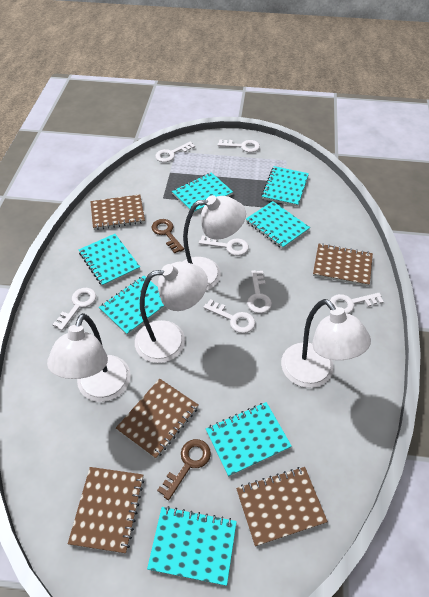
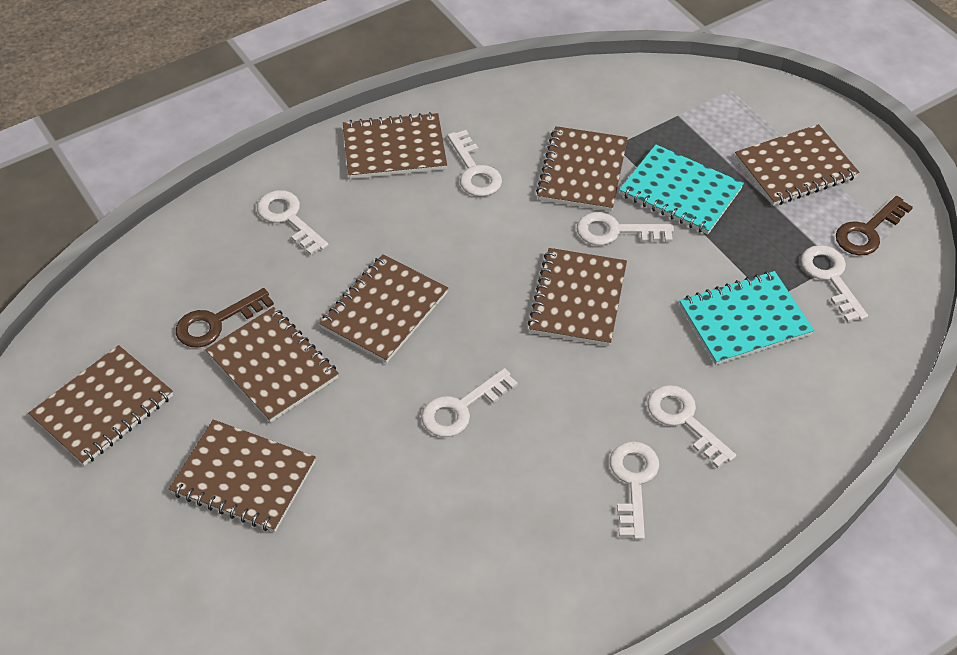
brown notebook: [68,467,144,554] [91,194,145,230] [116,379,199,459] [236,467,328,547] [313,243,373,286] = 5 -> [28,345,173,466] [169,419,316,532] [205,307,339,423] [319,254,448,363] [343,112,447,179] [528,248,627,346] [536,126,628,211] [735,124,860,206] = 8
turquoise notebook: [79,234,140,287] [99,276,165,335] [147,506,237,586] [172,172,233,214] [206,402,292,477] [246,201,310,249] [261,166,309,207] = 7 -> [619,145,744,234] [679,271,814,365] = 2
white lamp: [47,313,131,402] [135,262,208,363] [183,195,246,291] [281,299,371,388] = 4 -> none = 0

